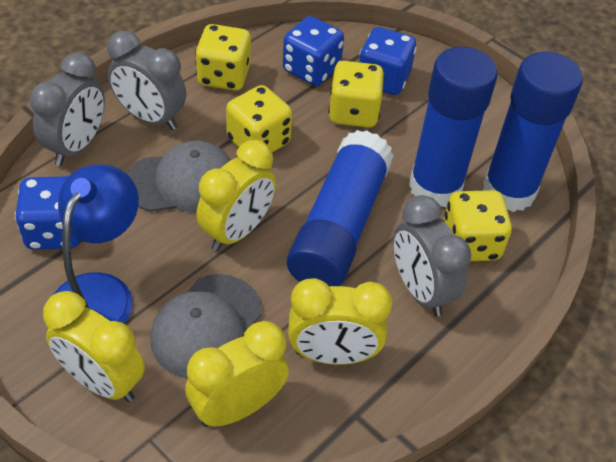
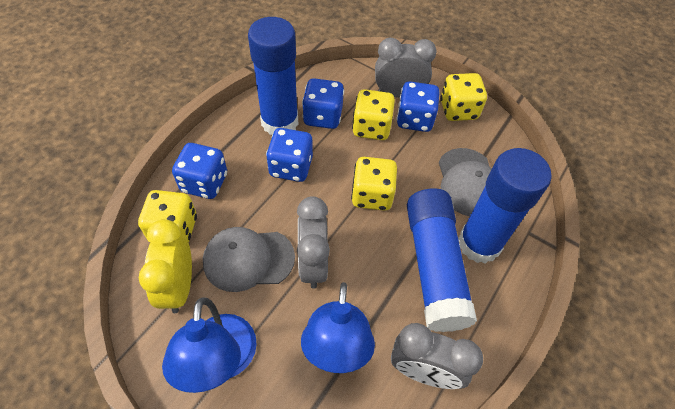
blue dice: [15,176,80,250] [283,16,344,86] [359,27,417,95] = 3 -> [172,143,227,199] [266,128,313,182] [302,78,344,129] [397,81,440,132] = 4
blue lamp: [54,164,139,323] = 1 -> [162,297,257,393] [301,282,375,373] = 2
yellow clock: [43,291,145,402] [185,321,289,427] [196,140,276,251] [288,278,392,365] = 4 -> [139,219,192,313] = 1

